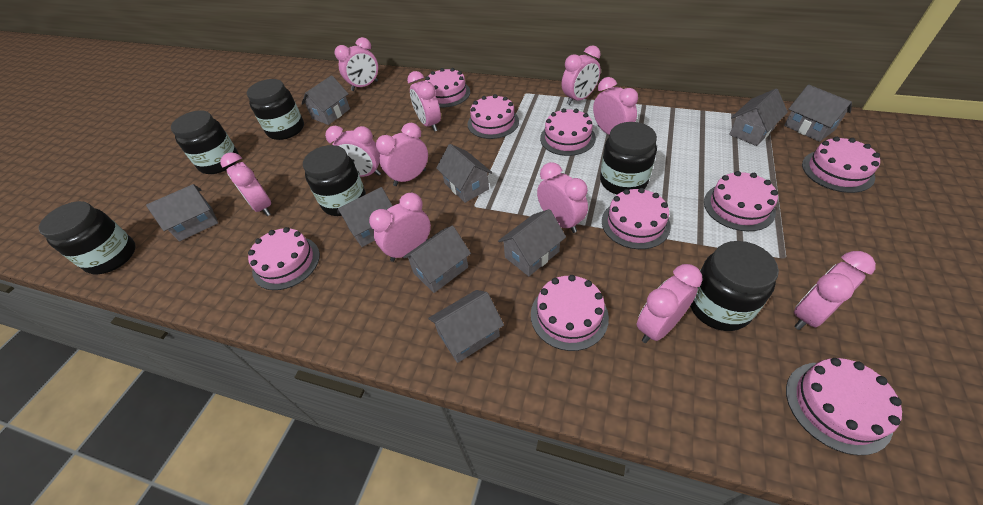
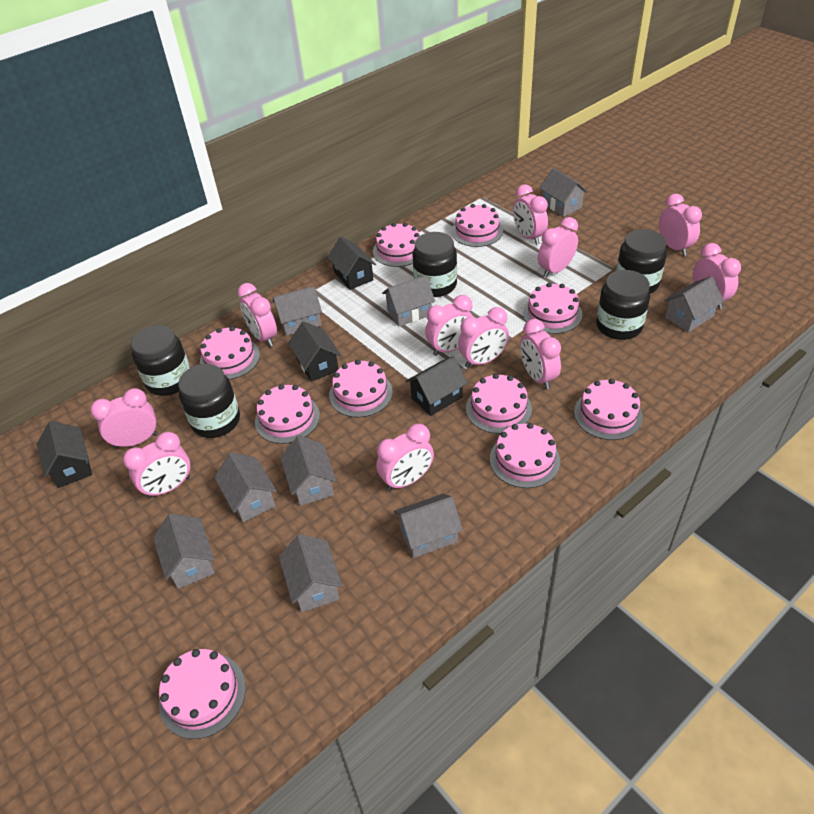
black house: none = 0 -> [37,421,92,488] [288,321,341,382] [327,237,376,290] [406,356,468,416] = 4
black jar: [38,201,136,275] [171,110,239,174] [247,79,304,140] [303,145,366,216] [600,122,657,194] [690,241,779,331] = 6 -> [131,325,190,396] [178,364,240,438] [412,232,457,297] [596,270,650,340] [616,229,667,294] = 5
pink cake: [248,227,320,290] [425,68,470,108] [468,94,519,139] [531,275,609,351] [540,108,596,156] [602,188,671,249] [704,171,778,231] [786,358,902,455] [802,137,880,193] = 9 -> [159,649,246,739] [200,326,260,380] [255,384,320,444] [329,360,393,418] [373,223,420,267] [451,204,503,247] [466,374,532,434] [490,423,560,488] [523,283,582,334] [574,379,643,440] = 10

